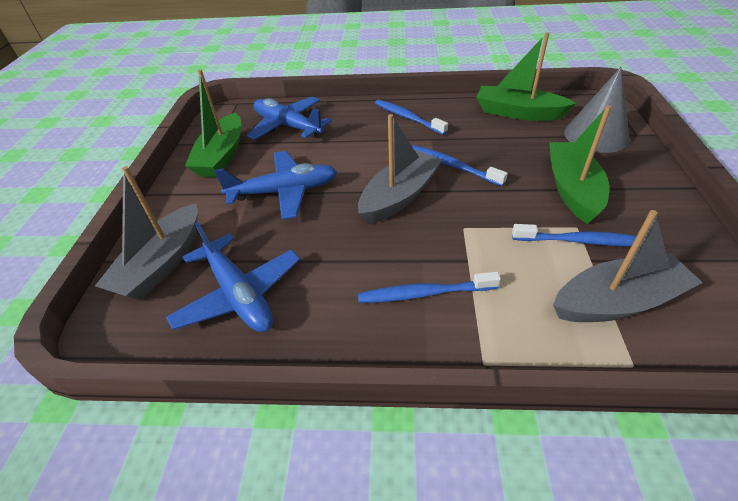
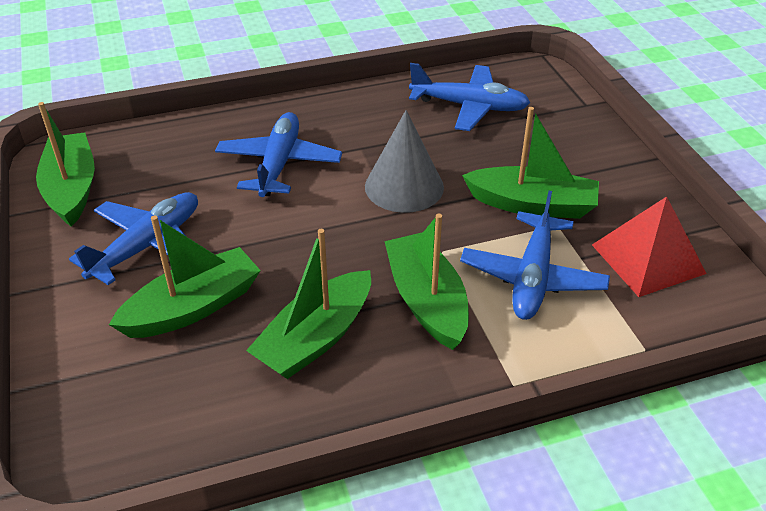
blue plane: [166,222,300,332] [214,151,337,220] [246,97,332,140] = 3 -> [69,192,198,285] [215,112,342,197] [409,63,530,131] [460,191,610,320] = 4
blue toothbrush: [358,271,501,303] [375,100,448,135] [412,145,508,186] [512,224,636,246] = 4 -> none = 0
green boat: [185,70,242,177] [476,32,577,121] [549,105,611,224] = 3 -> [36,102,95,226] [109,215,261,338] [246,229,371,379] [384,213,469,350] [462,107,599,219] = 5
grey boat: [95,166,198,300] [358,114,442,224] [553,210,703,322] = 3 -> none = 0
red pyramid: none = 0 -> [592,196,706,297] = 1

